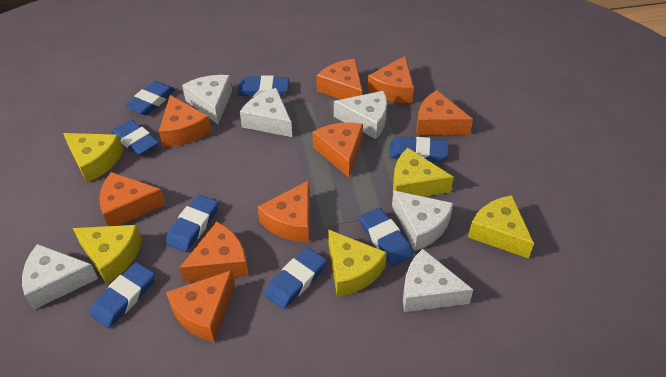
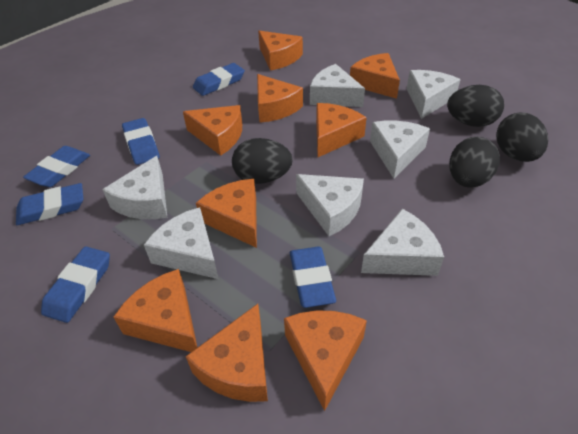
black egg: none = 0 -> [232,138,293,184] [447,85,504,127] [449,137,500,188] [496,113,548,162] = 4
blue eraser: [90,262,155,328] [111,119,159,156] [125,81,176,115] [165,194,218,252] [237,75,289,97] [264,247,327,309] [359,207,413,266] [389,137,447,162] = 8 -> [16,183,83,225] [23,146,90,187] [41,247,110,323] [122,118,160,165] [193,63,245,96] [290,246,336,308] = 6
white cheese: [22,244,98,310] [182,75,232,124] [240,88,292,137] [334,91,387,139] [392,190,454,251] [403,249,473,312] = 6 -> [102,156,167,219] [144,207,219,279] [296,174,364,236] [310,64,365,107] [361,209,444,276] [370,121,430,178] [407,70,461,119] = 7
yellow cheese: [63,133,123,183] [73,225,142,284] [328,229,387,297] [393,148,454,197] [468,195,534,258] = 5 -> none = 0

